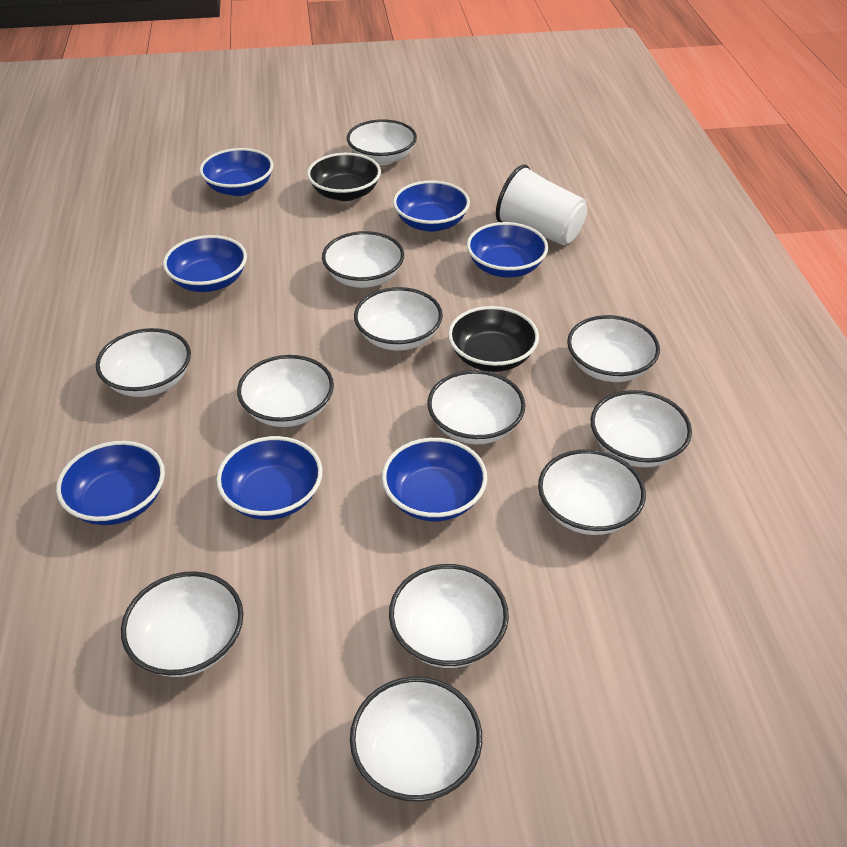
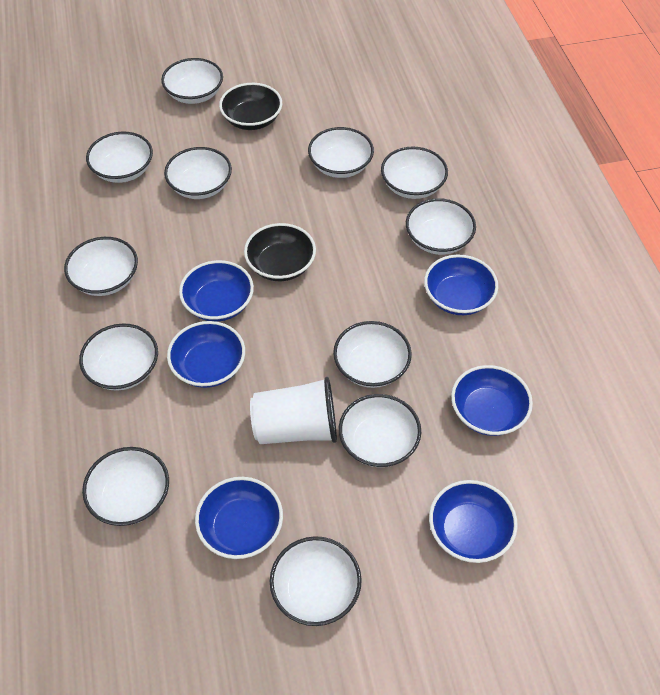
blue bowl: [56,441,165,525] [163,235,247,292] [199,148,274,196] [216,436,322,520] [382,438,487,521] [393,181,470,232] [467,222,548,277] = 7 -> [167,321,245,388] [179,260,254,322] [195,477,283,559] [424,255,498,315] [429,480,518,563] [451,365,533,436] = 6

